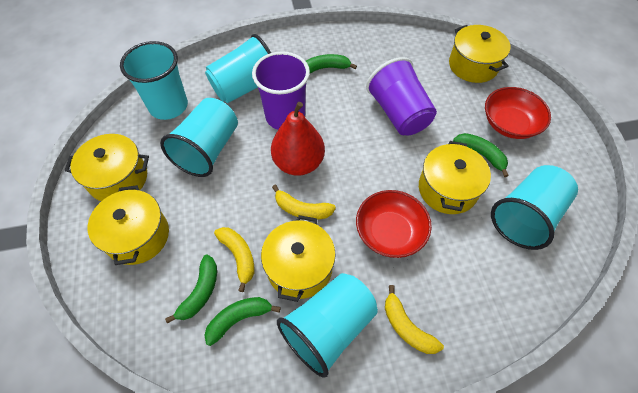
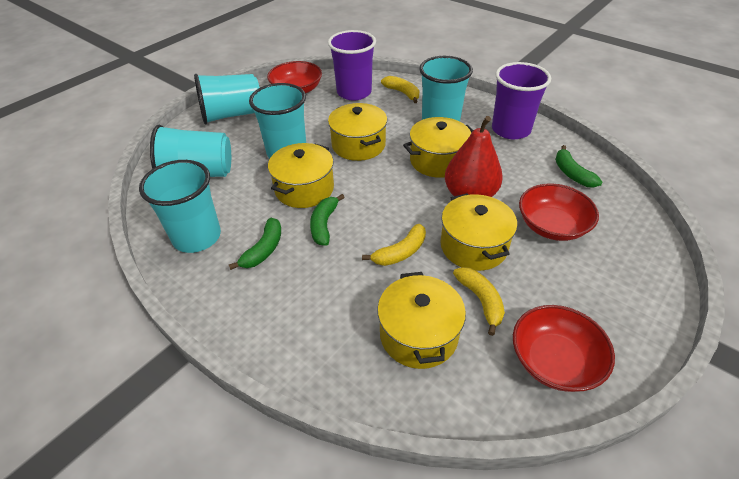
green banana: [165,254,217,324] [204,297,281,346] [306,54,357,73] [453,133,509,177] = 4 -> [229,218,281,270] [310,194,345,246] [555,145,602,188] = 3
red bowl: [356,190,432,258] [485,87,551,139] = 2 -> [267,61,322,93] [513,305,615,392] [519,183,599,241] = 3

